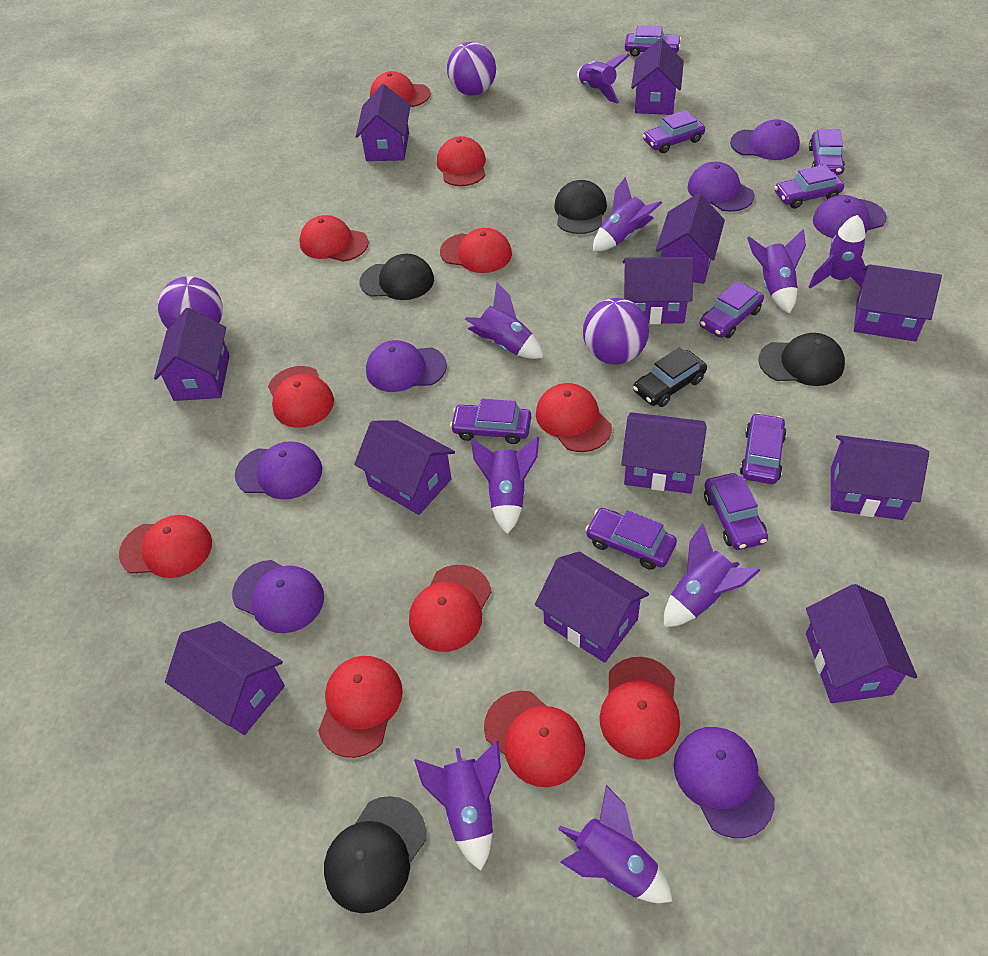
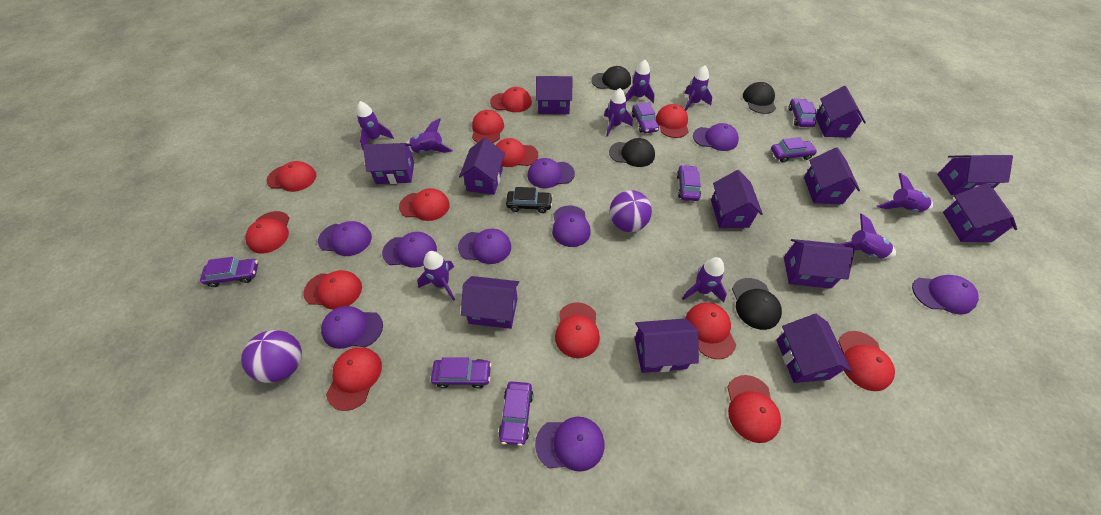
purple ball: [158,276,223,329] [447,42,496,96] [583,298,649,364] = 3 -> [241,330,302,383] [610,190,652,232] = 2
purple cap: [232,560,324,633] [235,441,322,500] [366,340,447,392] [674,727,775,838] [687,162,755,212] [730,119,800,160] [813,195,887,238] = 7 -> [318,221,372,256] [321,306,383,349] [382,232,437,268] [458,229,511,264] [528,158,575,188] [535,417,604,472] [552,205,591,247] [693,123,739,151] [912,275,979,315] = 9
purple car: [450,399,531,444] [585,508,677,570] [625,25,681,57] [643,110,705,153] [700,281,764,338] [704,473,768,550] [740,413,787,484] [774,165,844,208] [809,129,845,175] = 9 -> [200,257,258,287] [431,357,491,389] [498,381,534,446] [632,102,659,133] [676,165,701,201] [771,137,817,162] [788,98,817,127] = 7
red cap: [119,515,212,578] [268,366,334,428] [299,215,369,262] [318,656,403,758] [370,71,431,107] [409,565,491,652] [437,136,486,186] [440,228,512,273] [484,690,585,787] [536,383,612,452] [599,657,680,760] = 11 -> [245,211,289,253] [266,161,316,192] [303,270,362,310] [326,347,382,411] [399,188,450,221] [472,110,504,143] [490,87,532,112] [496,138,538,167] [555,302,600,358] [656,104,689,138] [686,302,736,359] [727,375,781,443] [838,331,895,391] = 13

